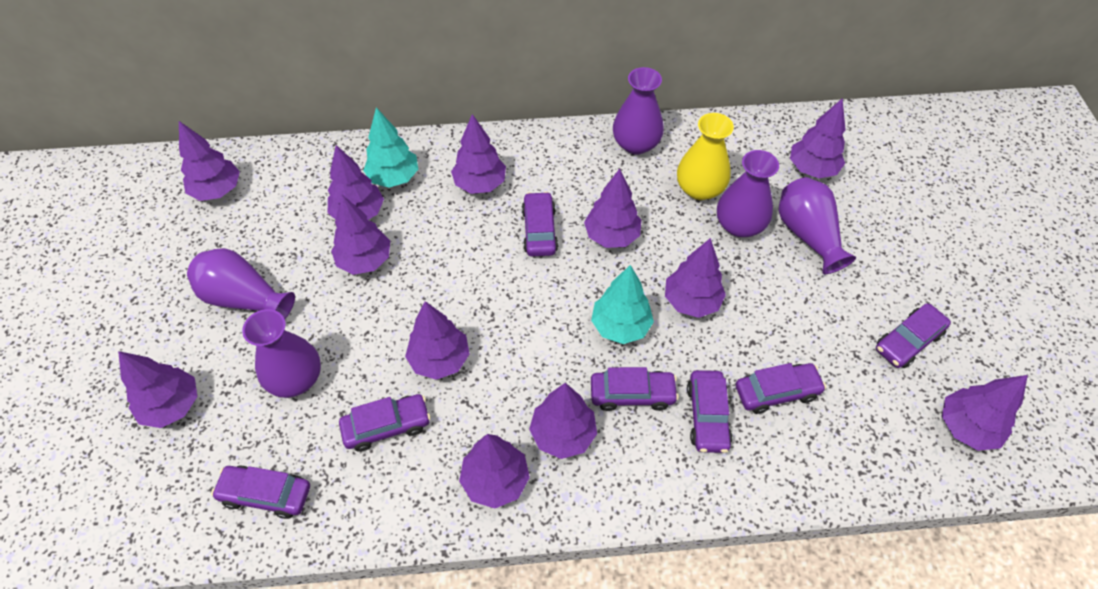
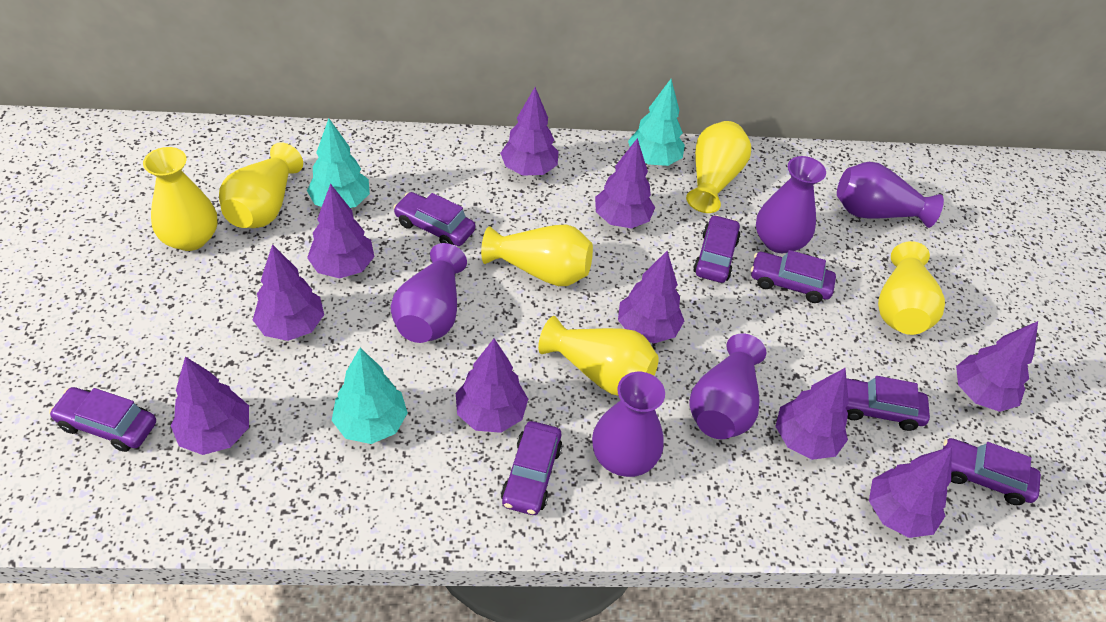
purple tree: [118,351,197,428] [179,121,240,201] [328,145,384,220] [331,195,390,275] [405,301,470,380] [451,114,506,194] [459,434,530,508] [529,383,597,459] [584,169,641,248] [665,238,726,318] [790,98,846,178] [942,375,1028,451] = 12 -> [171,357,249,455] [253,244,324,341] [307,184,375,279] [456,338,528,433] [500,87,559,176] [595,138,655,229] [618,251,684,343] [775,368,849,460] [869,447,952,538] [956,321,1038,412] = 10
turquoise tree: [363,107,418,188] [591,265,654,344] = 2 -> [307,118,370,208] [332,348,408,444] [628,79,685,166] = 3
yellow vase: [677,113,734,200] = 1 -> [143,147,218,251] [219,142,303,228] [481,224,593,286] [538,316,659,396] [686,121,751,213] [878,241,945,335] = 6

